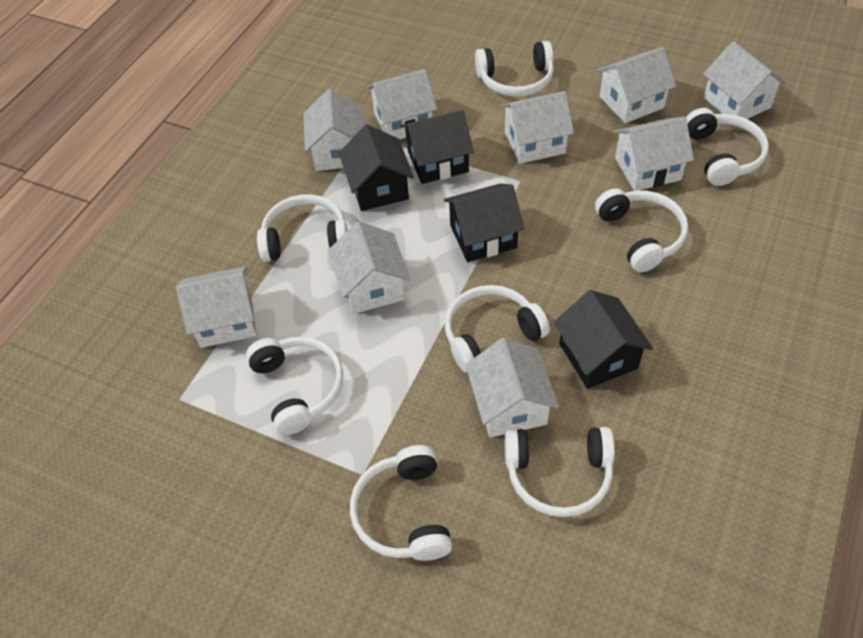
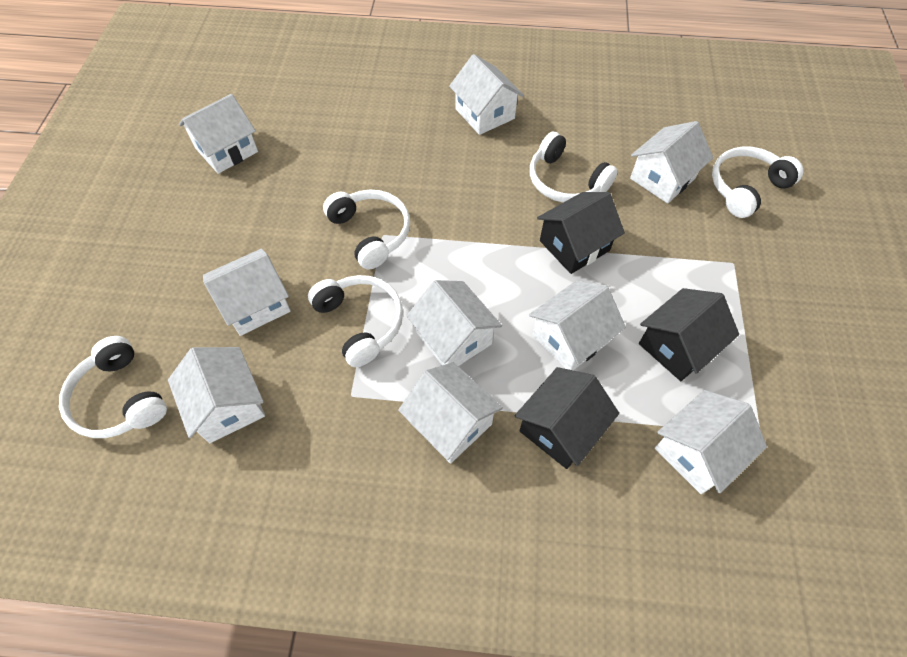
black house: [339,125,414,211] [401,110,474,184] [444,184,524,262] [554,290,653,389] = 4 -> [515,367,619,469] [537,192,625,274] [639,288,739,381] = 3
white headphones: [246,337,343,435] [257,194,348,262] [350,445,452,561] [445,285,550,373] [475,41,554,97] [504,427,615,517] [595,188,688,272] [686,108,769,186] = 8 -> [59,336,167,438] [308,275,403,367] [323,190,410,269] [530,132,618,203] [712,147,803,218] = 5

